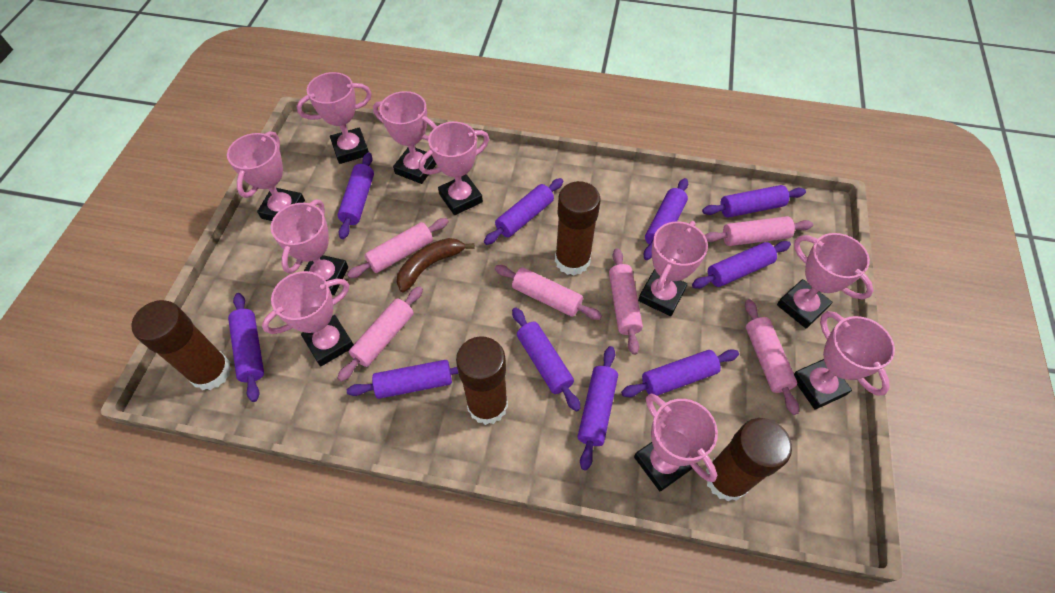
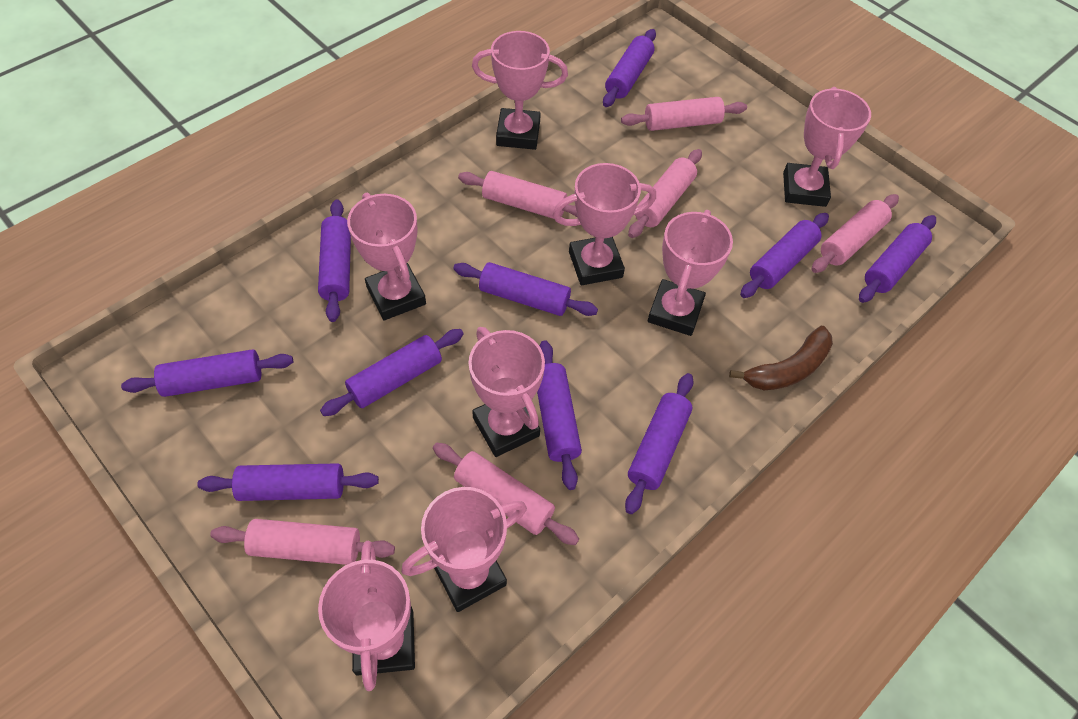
brown glue stick: [132,300,232,390] [456,336,508,425] [555,181,600,275] [706,418,792,501] = 4 -> none = 0
pink trophy: [227,131,305,221] [262,271,354,366] [270,200,348,295] [296,72,372,164] [373,91,437,184] [419,122,489,215] [634,394,718,491] [638,221,708,316] [777,233,874,328] [794,311,895,410] = 10 -> [318,541,415,691] [347,193,426,320] [401,487,527,612] [468,327,545,457] [472,31,568,150] [552,163,656,285] [647,210,733,336] [783,87,871,207] = 8

